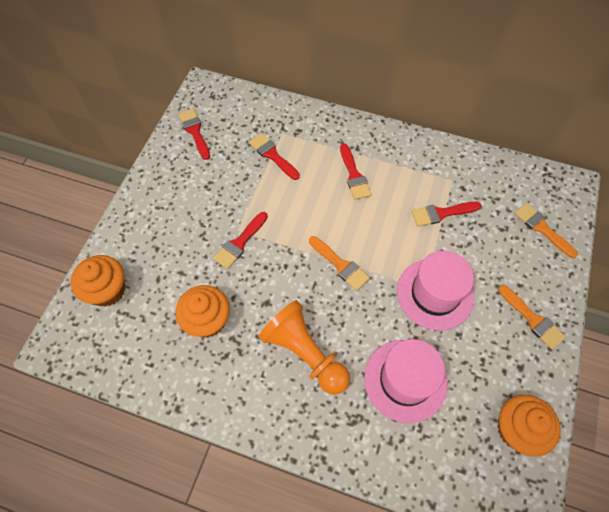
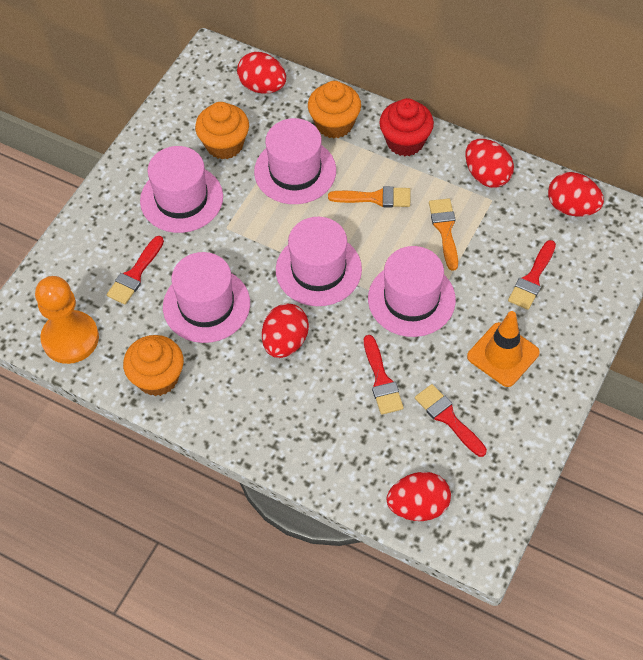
orange brush: [309,236,370,291] [498,285,566,350] [514,203,578,258] = 3 -> [328,186,410,208] [429,198,458,271] = 2
orange traffic cone: none = 0 -> [467,311,540,387] = 1
pink hat: [364,339,448,423] [397,251,474,330] = 2 -> [140,146,223,233] [163,252,250,343] [254,118,336,204] [276,217,362,306] [368,246,456,337] = 5
red brush: [178,109,210,160] [213,212,268,269] [249,133,300,180] [340,143,371,200] [412,201,481,226] = 5 -> [106,236,164,305] [364,335,404,415] [415,384,487,457] [508,240,556,310] = 4
red cupcake: none = 0 -> [379,98,434,156] = 1
red egg: none = 0 -> [237,52,286,94] [262,304,309,358] [387,472,451,521] [465,139,514,188] [548,172,604,217] = 5

